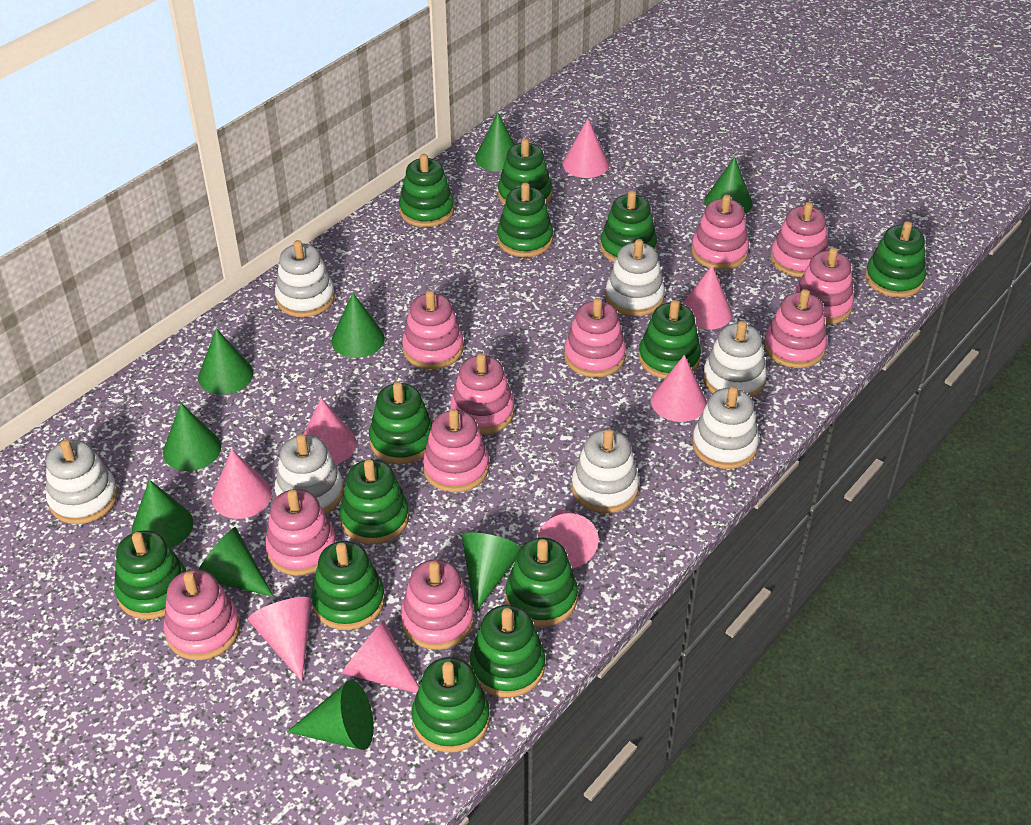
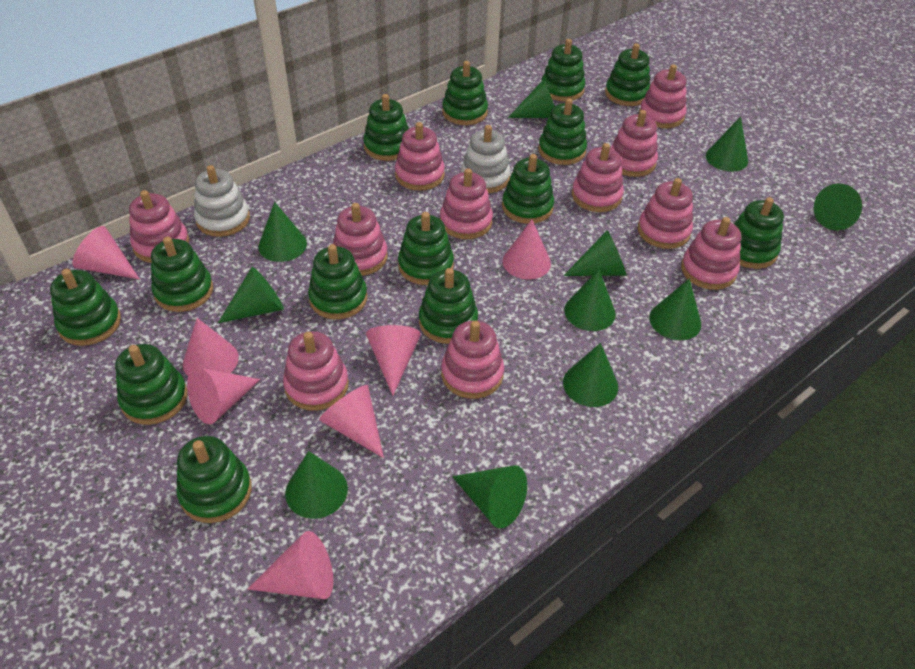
green cone: [132,479,193,548] [163,403,221,471] [198,329,253,395] [198,527,274,597] [287,680,374,750] [331,293,385,358] [462,532,521,613] [475,113,515,172] [704,157,753,214] = 9 -> [218,267,284,323] [258,202,307,262] [285,451,348,519] [452,465,527,528] [508,79,555,118] [563,230,627,276] [563,343,618,407] [564,270,616,331] [649,278,701,340] [706,116,748,171] [814,184,862,230] = 11
green stacking toy: [114,530,186,619] [311,541,385,630] [340,459,409,544] [369,382,432,464] [399,154,454,227] [412,657,490,753] [470,605,545,698] [497,182,553,257] [498,138,552,205] [506,538,578,627] [600,190,657,263] [639,300,701,379] [865,221,926,298] = 13 -> [50,269,121,346] [115,344,187,425] [151,237,213,312] [176,436,252,523] [308,244,367,319] [363,94,409,161] [398,212,454,285] [419,268,478,344] [442,61,488,125] [502,154,554,224] [538,98,587,165] [541,39,585,101] [605,43,650,106] [734,197,784,269] = 14
pink cone: [212,449,272,519] [248,597,312,682] [303,398,357,464] [342,620,419,694] [537,509,599,568] [563,119,609,178] [651,355,707,422] [682,266,732,330] = 8 -> [73,226,140,280] [183,318,239,376] [187,367,261,424] [248,531,333,599] [319,385,384,458] [366,325,421,396] [503,220,551,279] = 7
white stacking toy: [46,440,118,524] [275,240,335,317] [275,434,344,514] [571,429,639,513] [606,239,665,316] [692,386,759,469] [703,321,767,398] = 7 -> [194,165,250,237] [461,125,511,193] = 2

